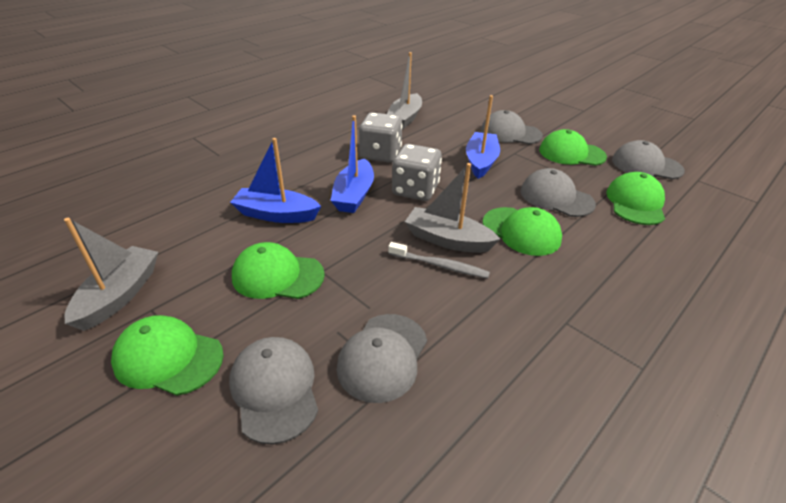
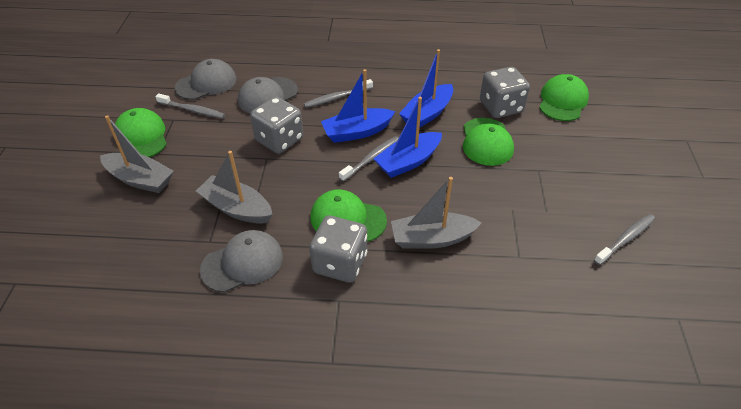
green cap: [111,315,224,396] [232,242,325,299] [483,207,562,256] [539,129,607,166] [606,172,665,225] = 5 -> [115,108,167,157] [311,189,387,242] [463,118,514,166] [539,74,589,121] = 4
grey cap: [229,337,318,445] [337,314,427,403] [481,110,543,144] [521,168,596,217] [612,140,685,179] = 5 -> [175,59,236,100] [200,230,283,292] [238,77,298,113] = 3
grey dice: [359,112,403,163] [392,144,442,201] = 2 -> [250,97,303,154] [309,215,367,283] [480,67,530,118] = 3
grey toothbrush: [388,242,490,279] = 1 -> [155,93,225,119] [304,79,373,108] [339,136,399,182] [594,214,655,265] = 4

